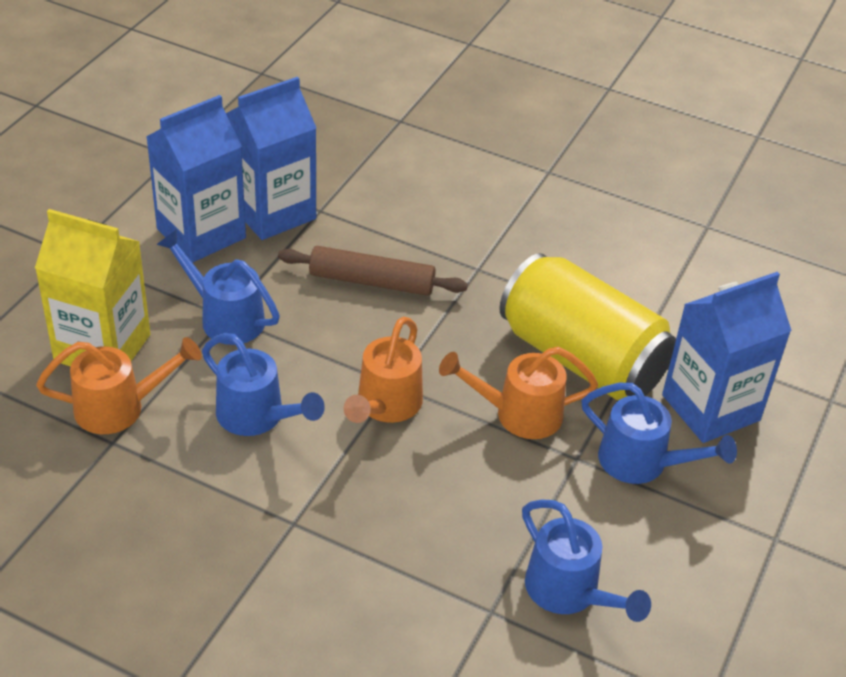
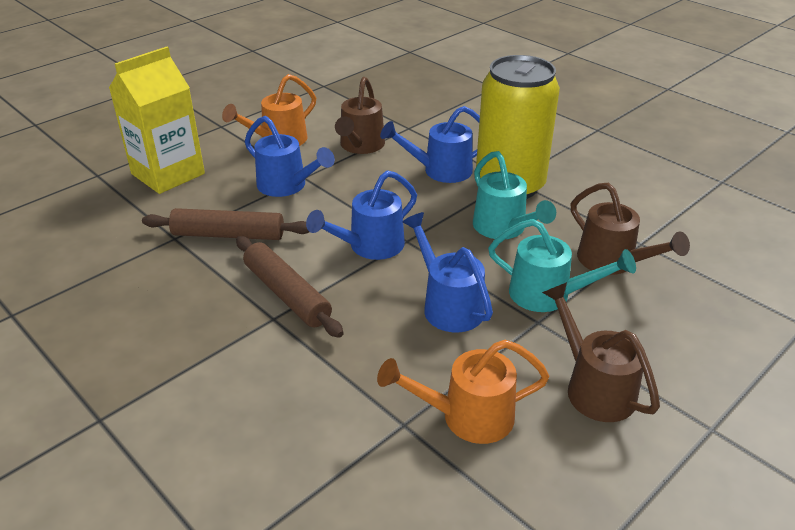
blue carton: [146,95,246,263] [226,77,316,240] [662,272,792,443] = 3 -> none = 0
brown rolling pin: [278,246,468,296] = 1 -> [142,208,309,240] [236,236,344,338] = 2
brown watering can: none = 0 -> [335,77,385,154] [542,282,660,422] [571,183,690,275] = 3
orange watering can: [36,337,202,434] [344,317,423,423] [439,347,598,439] = 3 -> [222,74,316,146] [377,340,550,444] = 2
turquoise watering can: none = 0 -> [473,151,556,239] [488,219,636,312] = 2

